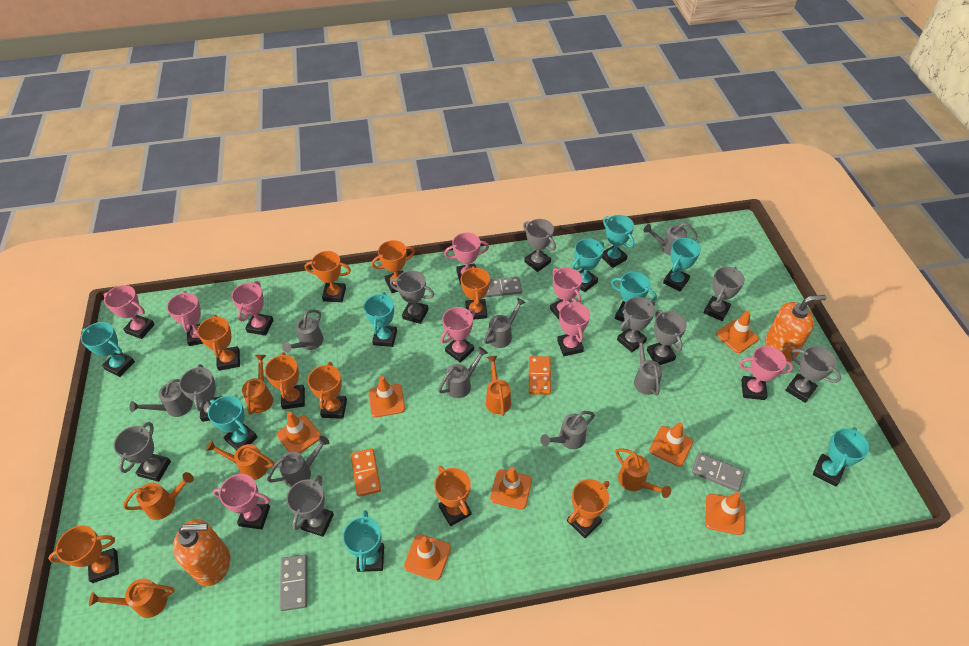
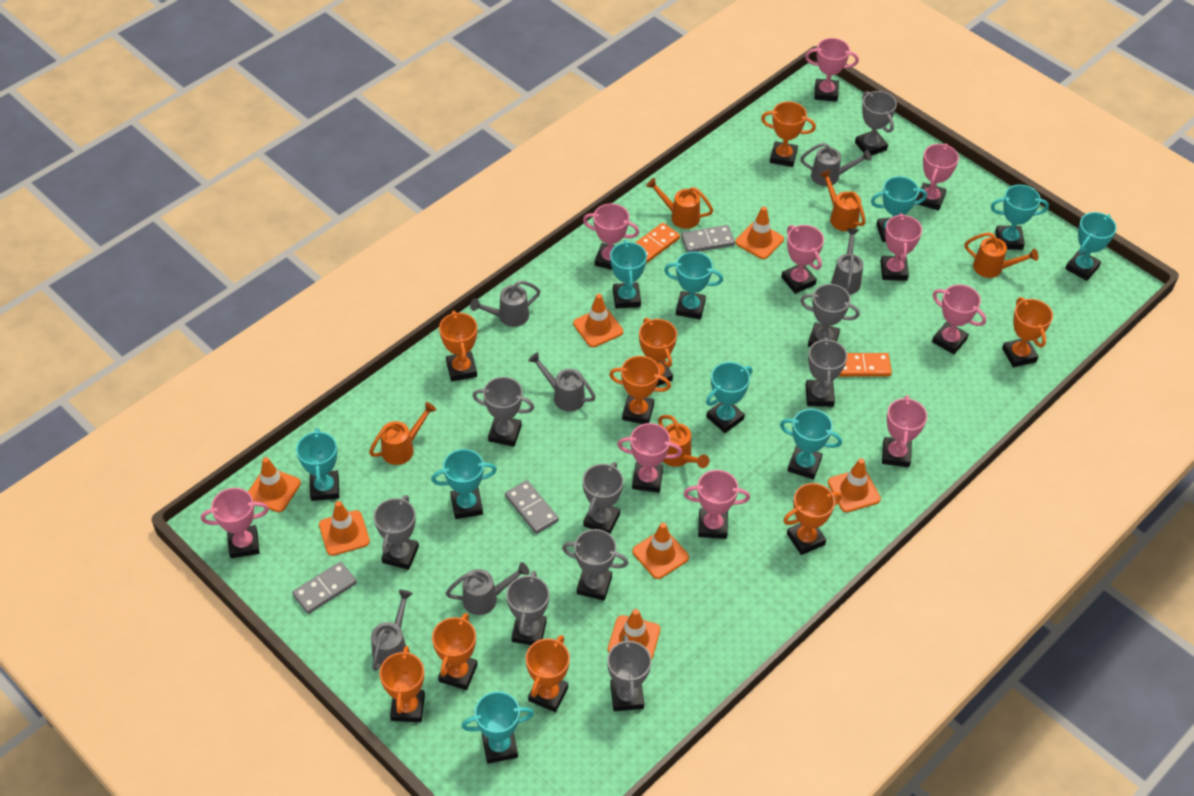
grey watering can: [130,379,193,417] [267,436,330,488] [282,310,323,353] [438,347,488,398] [484,298,526,348] [540,411,595,449] [634,337,662,396] [644,223,698,256] = 8 -> [371,590,413,671] [446,562,530,615] [470,281,540,327] [528,352,596,412] [800,143,872,186] [832,228,863,295] = 6
orange soap dispenser: [173,519,230,586] [765,295,826,362] = 2 -> none = 0
orange watering can: [89,578,174,618] [123,472,194,520] [206,440,274,480] [242,355,273,415] [486,356,511,416] [615,448,671,498] = 6 -> [369,402,436,465] [646,178,713,229] [658,415,709,468] [819,170,866,231] [965,232,1038,278] = 5
pink trophy: [104,285,155,339] [167,291,204,346] [213,474,270,529] [231,281,273,336] [440,307,475,363] [444,232,489,285] [550,268,582,319] [557,301,590,356] [739,346,794,400] = 9 -> [201,488,269,558] [583,204,639,270] [617,423,682,493] [684,470,750,539] [781,225,824,294] [805,38,859,102] [880,213,922,281] [882,395,927,467] [916,143,959,211] [932,284,986,354] = 10
turquoise trophy: [81,322,135,377] [208,396,258,450] [343,510,384,572] [364,292,397,347] [572,238,604,292] [602,215,635,268] [611,272,657,322] [663,238,701,291] [813,427,870,486] = 9 -> [296,428,339,501] [431,449,497,519] [461,691,534,764] [610,240,647,309] [664,252,723,319] [706,362,752,433] [780,409,842,479] [871,176,927,242] [991,185,1049,250] [1065,212,1117,281] = 10

